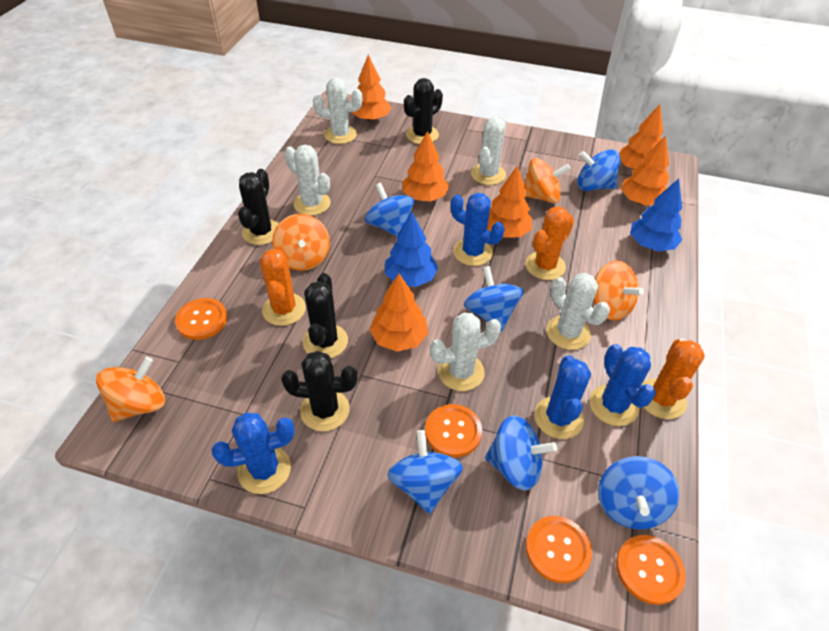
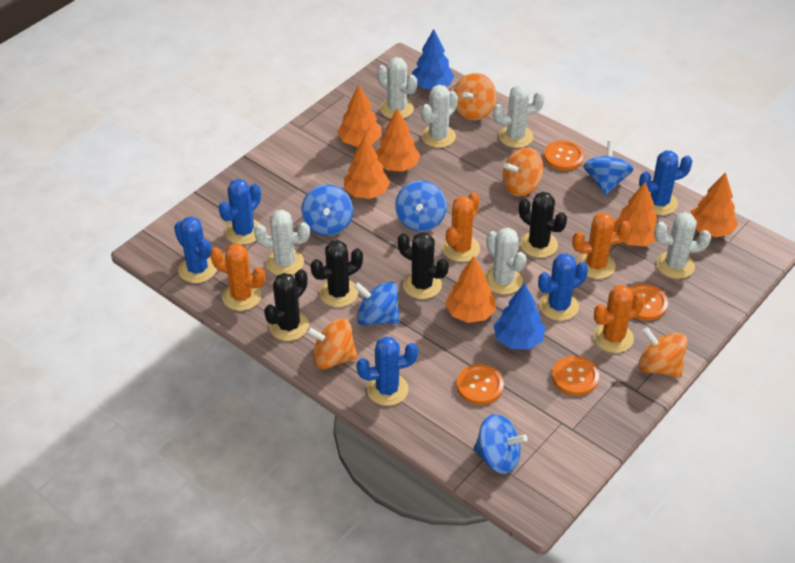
blue cactus: [212,412,295,494] [451,193,505,266] [534,355,591,439] [590,344,656,426] = 4 -> [174,216,217,283] [219,179,261,245] [356,336,418,406] [538,253,588,321] [639,150,692,215] = 5
blue spinning top: [365,182,414,236] [387,430,463,514] [464,266,524,332] [485,415,557,491] [577,149,620,191] [598,456,680,530] = 6 -> [301,184,353,236] [354,281,400,326] [395,180,447,232] [473,414,528,474] [583,141,634,196] = 5
orange cactus: [260,249,306,326] [525,206,574,280] [642,338,705,419] = 3 -> [210,244,265,311] [442,192,480,262] [572,212,631,279] [593,285,644,353] = 4
white cactus: [284,145,331,216] [313,78,363,144] [430,312,501,391] [471,116,506,185] [546,273,610,350] = 5 -> [254,210,310,275] [377,57,417,119] [421,85,458,148] [485,228,526,295] [493,85,545,148] [654,212,711,279] = 6

